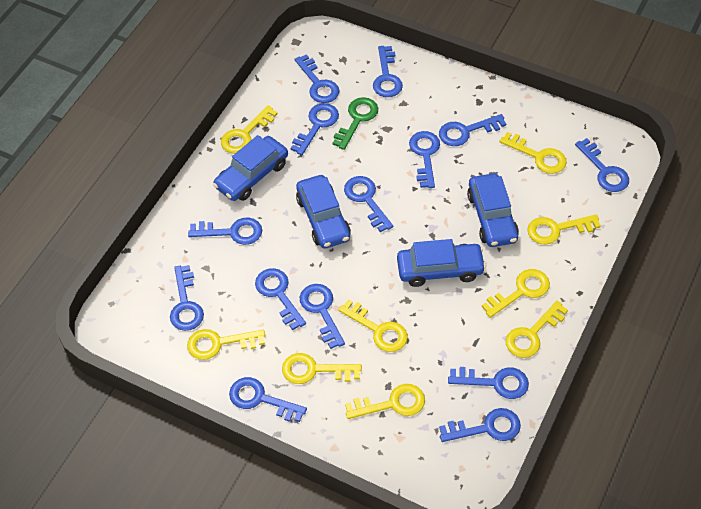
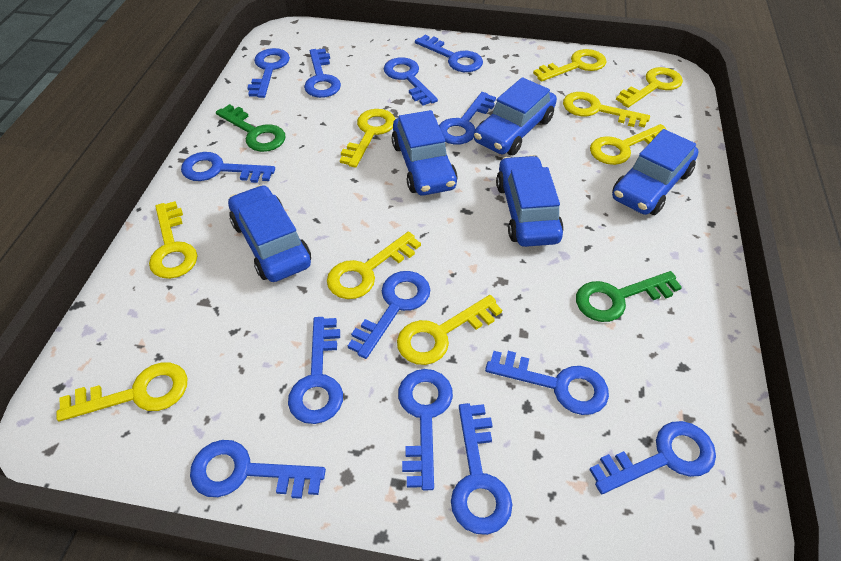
blue car: [213,135,288,201] [296,175,351,248] [397,239,486,287] [467,173,519,247] = 4 -> [228,185,311,282] [392,110,458,195] [474,77,557,155] [496,155,564,247] [612,129,699,215] = 5
blue key: [170,265,204,331] [188,217,262,245] [229,377,307,422] [255,268,306,330] [291,103,339,155] [295,54,340,103] [300,284,345,349] [344,176,393,232] [373,46,403,97] [409,131,440,188] [439,114,506,146] [439,408,521,442] [448,367,529,399] [575,138,629,192] = 14 -> [181,152,275,183] [190,440,326,499] [247,48,290,98] [288,317,343,424] [304,48,341,98] [348,271,430,359] [384,58,438,106] [398,369,453,490] [415,35,483,72] [439,92,496,145] [451,403,513,535] [485,351,609,415] [589,421,716,494] = 13
green key: [333,97,378,150] = 1 -> [216,104,286,152] [576,271,682,322] = 2

